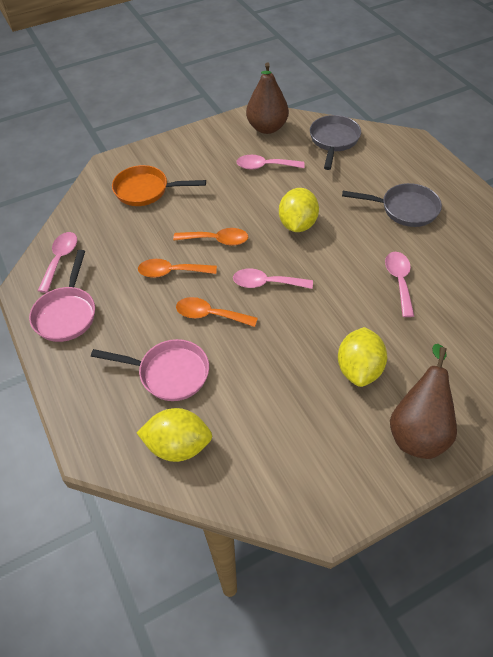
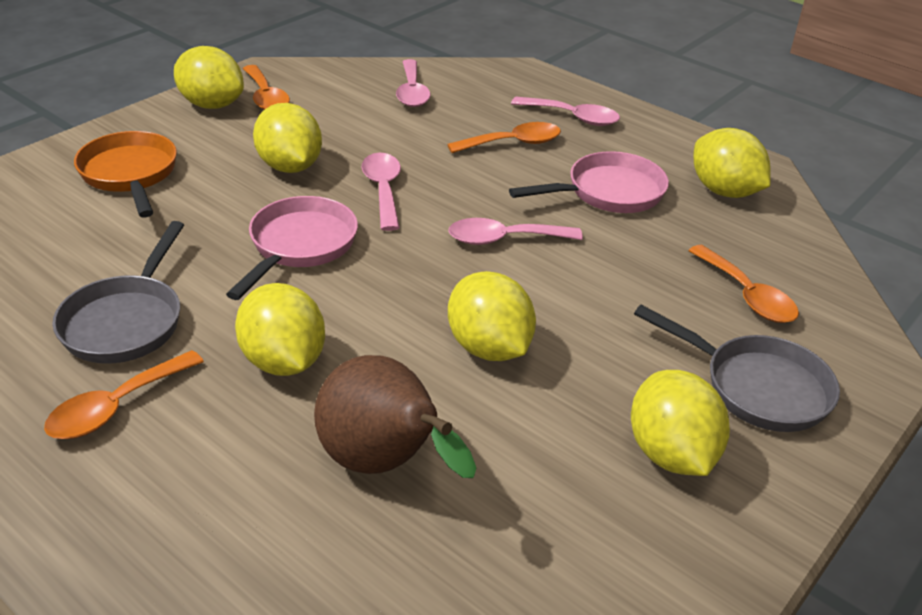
brown pear: [246,62,289,134] [390,344,457,459] = 2 -> [314,355,476,478] = 1
orange spoon: [138,259,217,278] [173,228,248,246] [176,297,258,327] = 3 -> [44,350,204,439] [243,65,290,110] [447,122,561,153] [688,245,799,323] = 4
yellow lemon: [137,408,213,462] [279,188,319,232] [338,327,387,387] = 3 -> [174,46,244,109] [235,283,325,376] [253,103,322,173] [448,271,536,361] [631,370,730,476] [694,128,771,198] = 6

